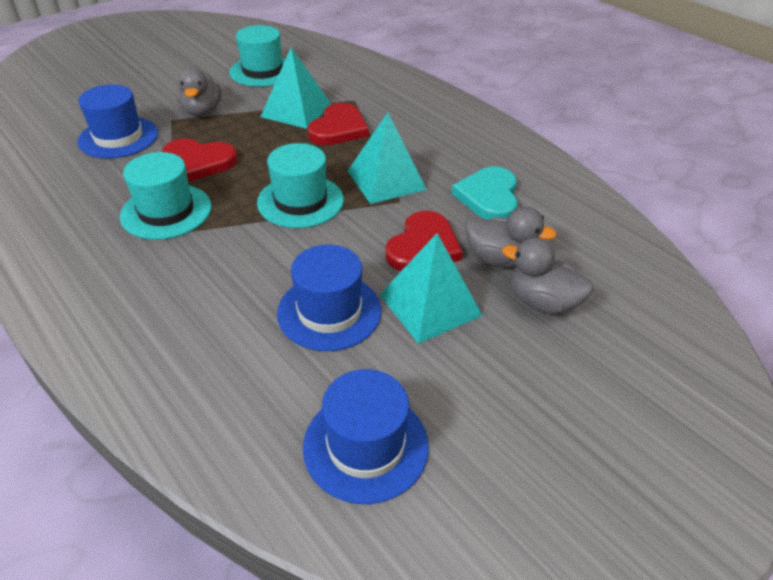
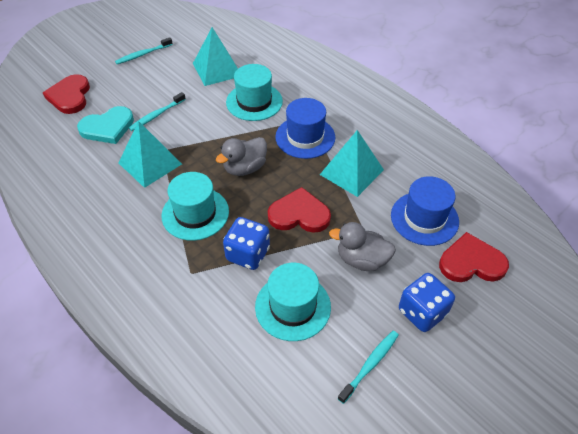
blue dice: none = 0 -> [223,217,270,270] [399,273,455,332] = 2
blue hat: [78,85,158,158] [277,245,381,351] [303,369,429,504] = 3 -> [275,98,335,159] [391,176,459,246] = 2
grey duck: [177,68,222,116] [465,207,557,268] [502,237,594,314] = 3 -> [216,137,267,176] [329,222,396,271] = 2
turquoise toothbrush: none = 0 -> [115,37,173,64] [129,92,186,131] [338,331,399,404] = 3

